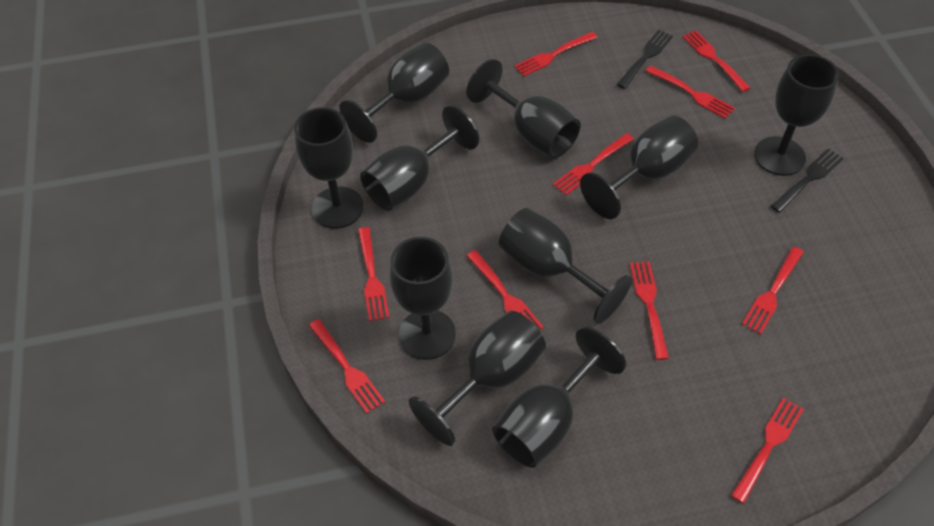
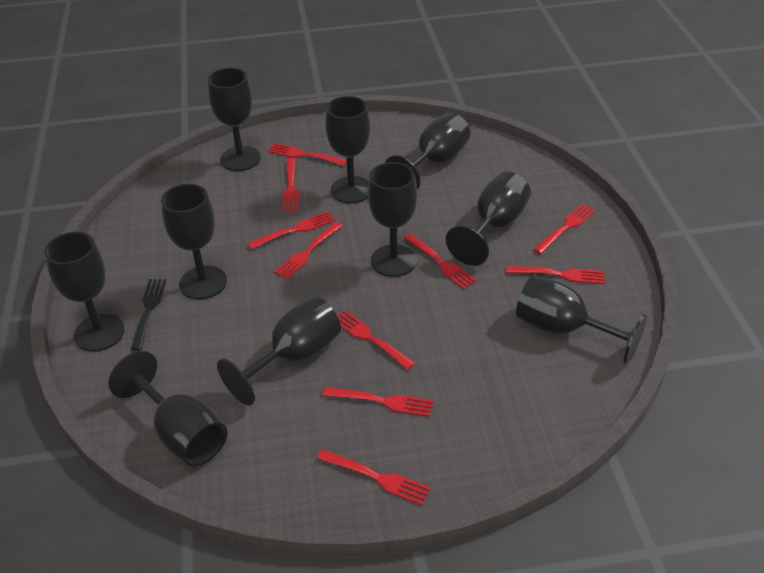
black fork: [616,30,673,89] [771,149,844,213] = 2 -> [130,279,166,351] = 1

